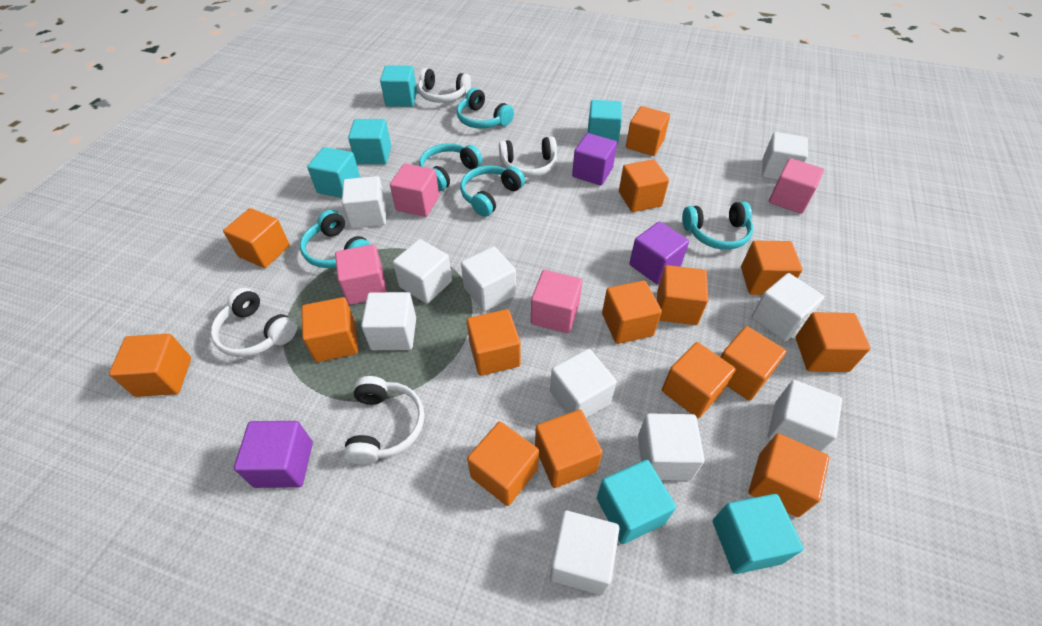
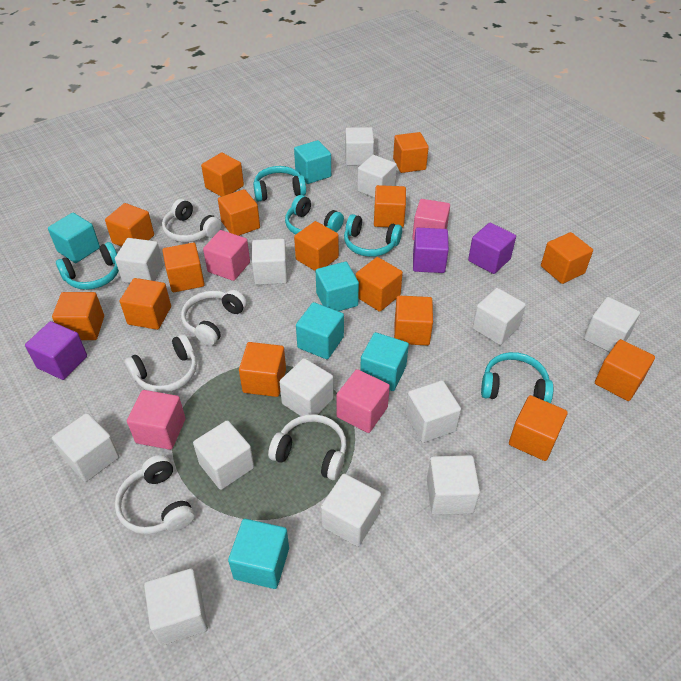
white cube: [342,176,386,228] [361,292,416,350] [393,239,452,304] [461,246,516,311] [550,349,617,418] [550,511,619,595] [638,413,705,481] [751,273,824,341] [762,132,808,180] [767,380,842,452] = 10 -> [52,413,119,482] [115,238,163,283] [144,568,208,645] [193,420,254,490] [252,239,287,285] [280,358,334,416] [321,474,381,547] [345,127,374,165] [357,155,397,198] [405,380,461,443] [427,455,480,515] [472,288,526,345] [584,297,640,352] = 13
white headphones: [211,288,297,357] [343,376,424,465] [418,68,471,103] [499,136,557,177] = 4 -> [115,455,194,535] [124,334,197,393] [162,199,222,242] [181,290,247,346] [268,414,346,480] = 5

